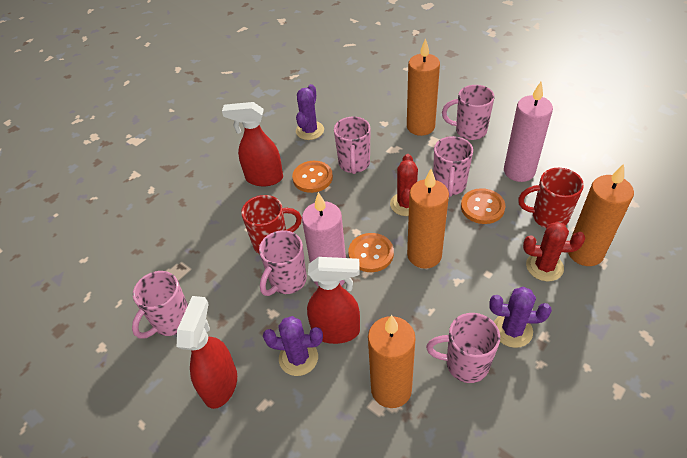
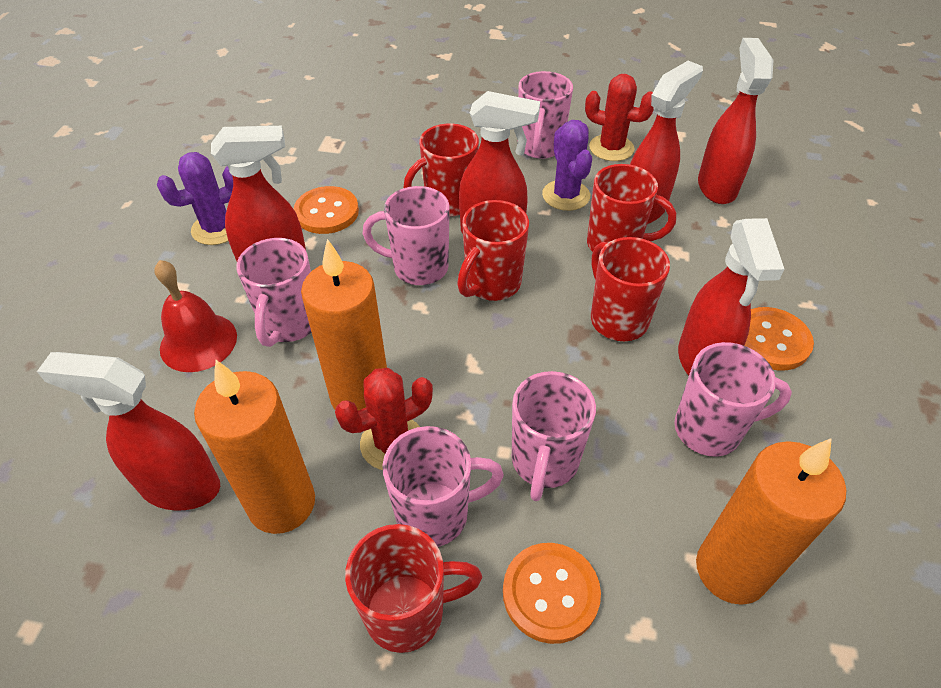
orange candle: [368,315,416,408] [407,38,440,136] [407,169,449,269] [568,164,634,266] = 4 -> [194,360,315,534] [301,239,387,410] [696,438,846,605] = 3
pink candle: [302,192,346,287] [504,82,553,182] = 2 -> none = 0
purple cactus: [263,316,323,376] [296,84,324,140] [489,287,552,348] = 3 -> [157,152,233,245] [542,120,592,211] = 2
red bell: none = 0 -> [155,260,237,372] = 1
red mug: [241,195,302,254] [518,168,584,228] = 2 -> [345,524,483,653] [403,124,479,216] [457,200,529,301] [587,164,676,252] [591,237,670,341] = 5
red spray bottle: [177,296,237,409] [222,102,283,186] [307,257,360,344] = 3 -> [37,352,220,511] [211,126,306,261] [459,91,540,234] [630,61,703,224] [678,218,785,375] [698,38,774,204] = 6

